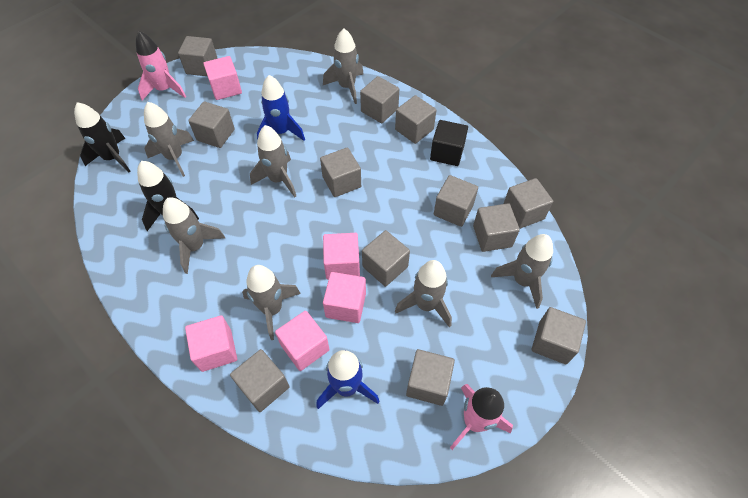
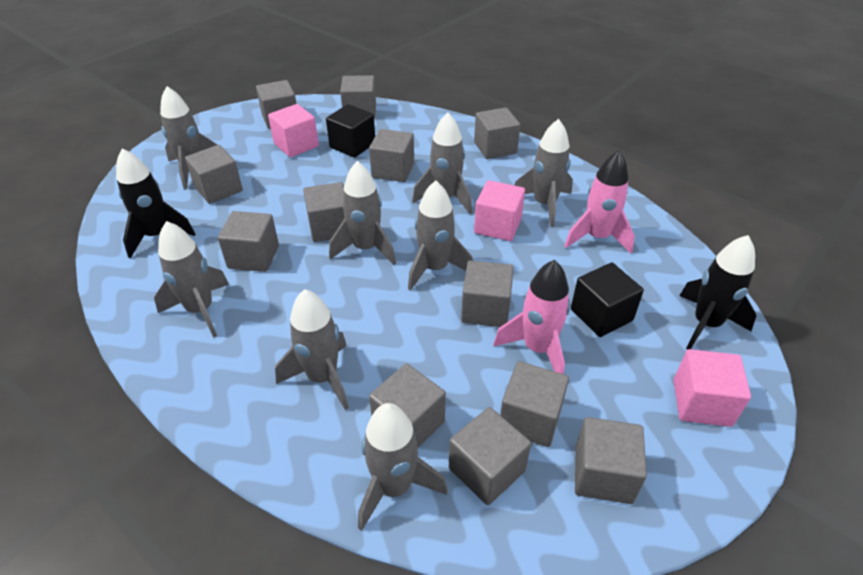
black cube: [430,120,468,166] = 1 -> [326,104,375,158] [571,262,644,337] = 2
blue rocket: [257,75,305,141] [316,350,380,409] = 2 -> none = 0
grey rocket: [144,102,194,177] [163,197,225,274] [242,265,301,340] [250,125,296,197] [323,28,364,104] [395,260,452,328] [491,234,553,309] = 7 -> [154,221,229,338] [160,86,218,190] [275,289,349,410] [329,161,396,265] [358,403,447,531] [408,181,473,291] [412,112,472,214] [514,119,573,227] = 8
pink cube: [185,315,237,372] [203,56,242,100] [275,311,330,371] [323,233,360,280] [323,272,366,323] = 5 -> [268,104,319,157] [474,180,525,241] [673,349,751,427] = 3

